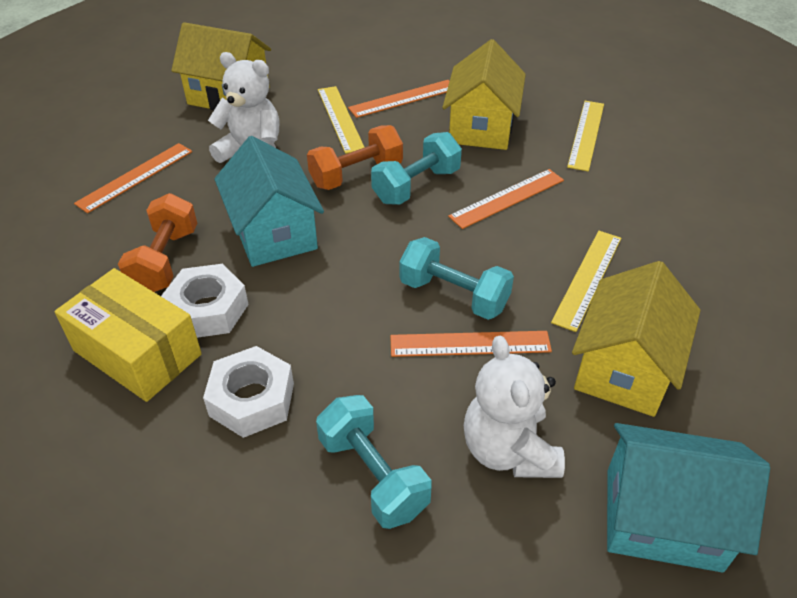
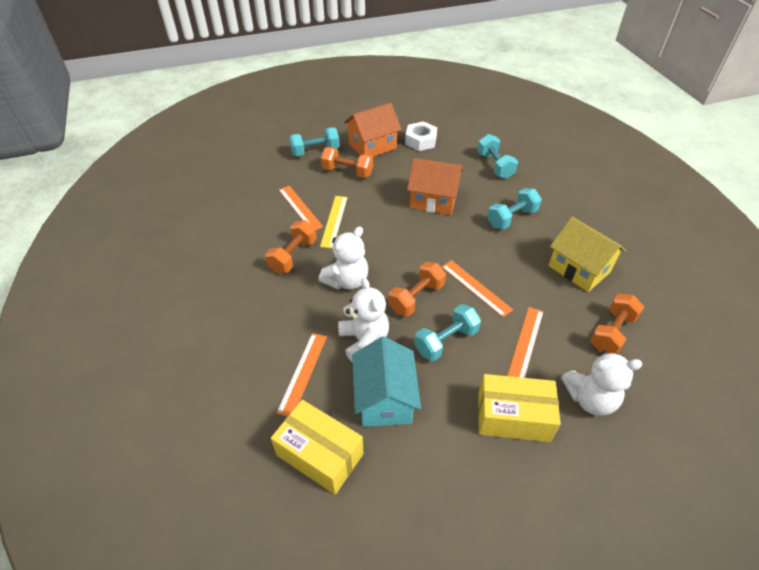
orange dumbbell: [118,193,197,292] [307,125,403,190] = 2 -> [265,220,317,273] [321,147,373,178] [388,262,446,317] [590,294,644,354] = 4
orange house: none = 0 -> [344,103,402,157] [407,158,463,215] = 2
turquoise dumbbell: [316,395,432,529] [371,132,462,205] [400,237,514,320] = 3 -> [289,127,340,156] [414,304,481,361] [477,134,518,179] [487,188,542,229] = 4
turquoise house: [214,136,324,267] [607,423,770,573] = 2 -> [352,336,421,427] = 1
white nut: [161,264,249,338] [203,346,294,438] = 2 -> [405,121,437,151] = 1
white teddy bear: [208,52,279,163] [464,336,565,478] = 2 -> [318,227,368,290] [338,278,389,362] [561,350,642,416] = 3
yellow box: [54,268,202,402] = 1 -> [271,400,364,495] [478,374,561,442] = 2
yellow house: [171,22,271,110] [442,39,526,150] [572,261,701,417] = 3 -> [548,217,626,292] = 1
yellow ruler: [318,86,365,154] [551,231,621,332] [567,101,604,171] = 3 -> [320,196,348,248] = 1

